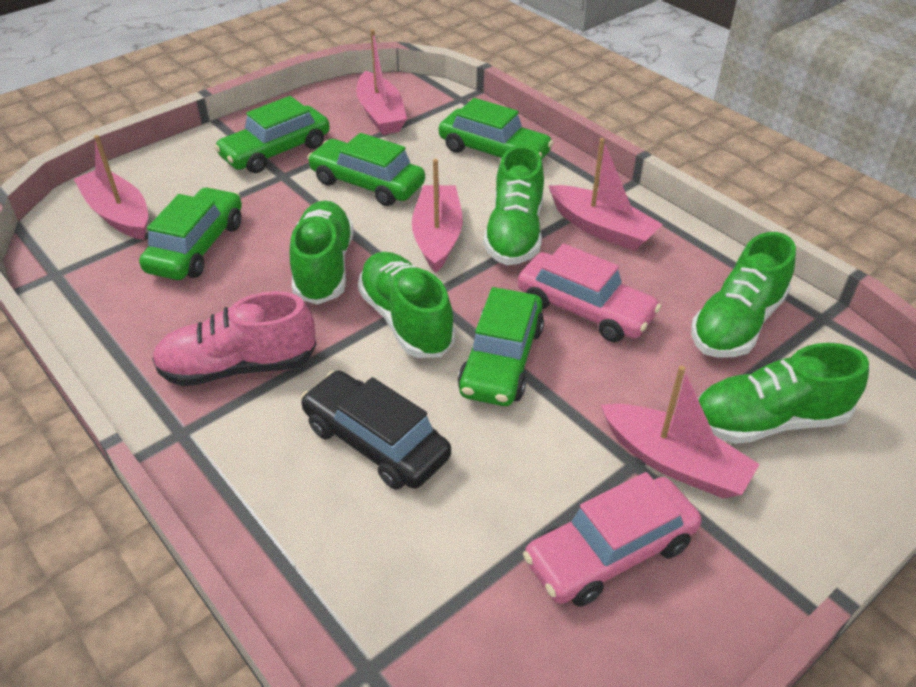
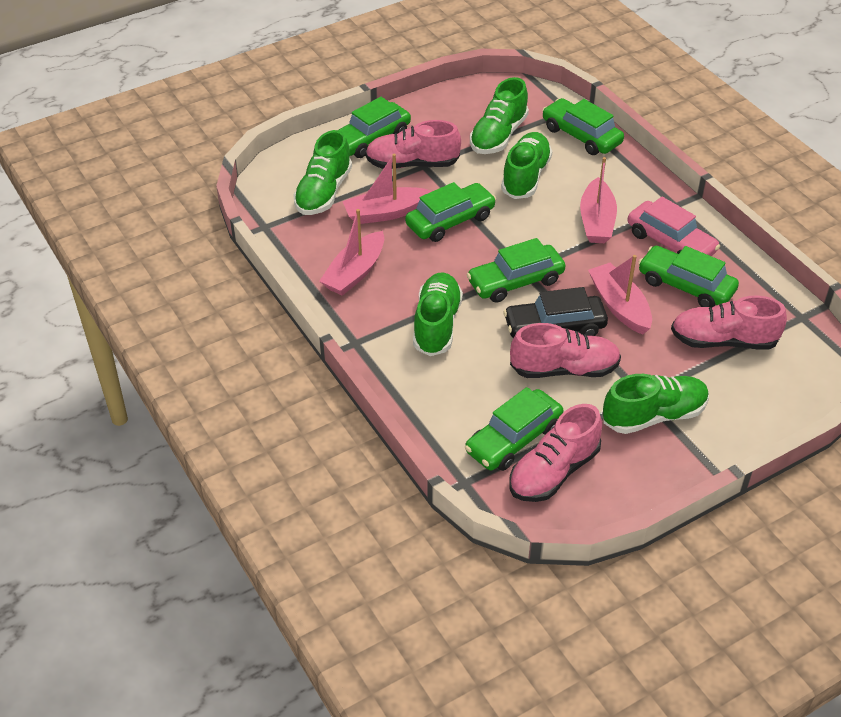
green car: [139,187,242,280] [214,96,330,173] [307,133,425,206] [439,98,554,160] [458,287,544,406] = 5 -> [339,97,411,158] [405,182,496,242] [465,387,563,471] [467,238,565,303] [542,98,624,155] [638,246,739,307] = 6
pink boat: [74,135,148,240] [356,29,407,135] [412,159,463,273] [549,138,663,251] [601,365,760,498] = 5 -> [319,209,384,296] [343,154,432,224] [580,157,617,243] [588,255,652,335] = 4
pink car: [518,244,661,342] [523,472,701,607] = 2 -> [628,197,720,256] = 1
pink shoe: [152,291,316,386] = 1 -> [365,120,461,169] [509,404,602,502] [510,323,621,378] [671,296,787,350] = 4

